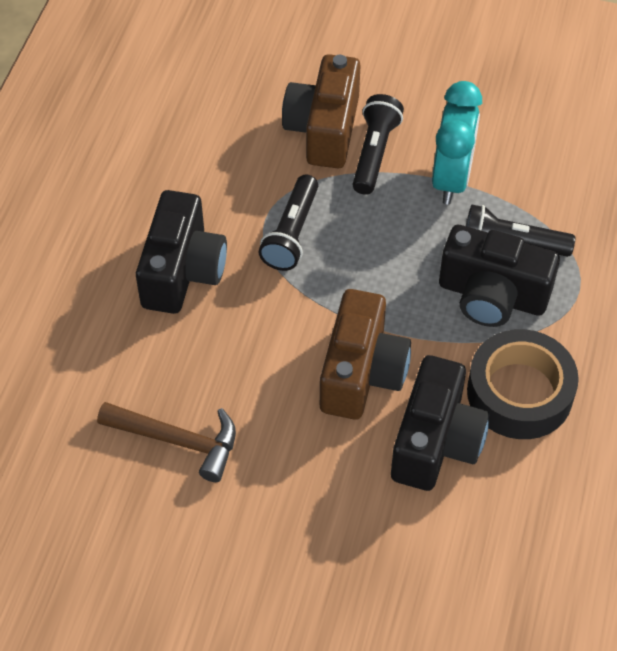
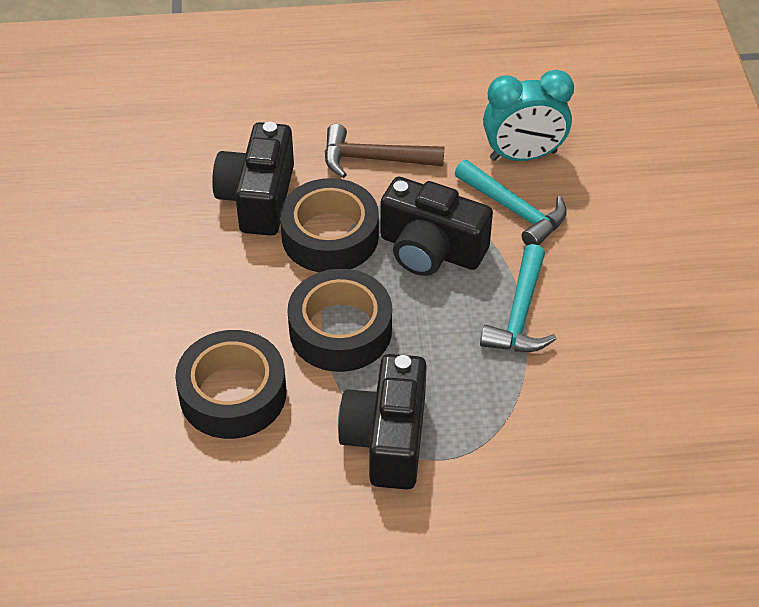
black flashlight: [259,174,318,271] [352,94,404,195] [466,205,575,257] = 3 -> none = 0
black tape: [467,329,579,439] = 1 -> [175,330,286,439] [280,178,379,272] [287,269,392,372] = 3
brown camera: [282,54,361,168] [320,289,411,420] = 2 -> none = 0
turquoise hammer: none = 0 -> [455,160,567,245] [480,244,556,352] = 2

